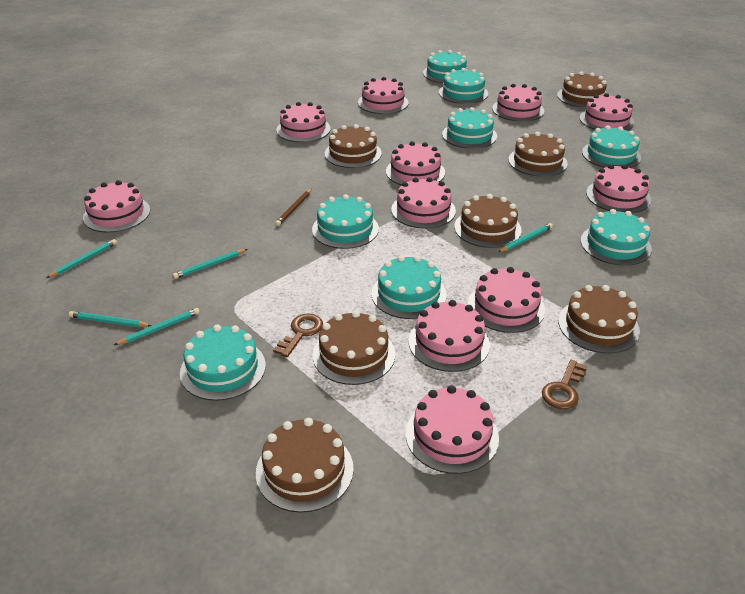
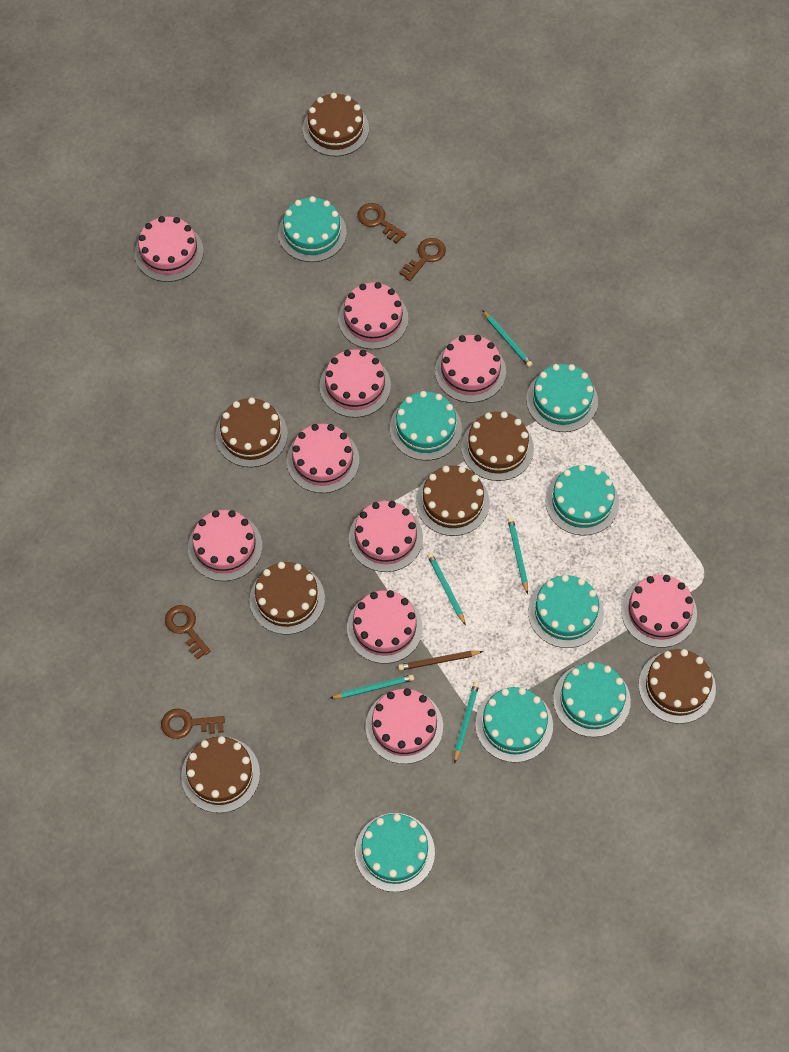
brown key: [273,313,323,357] [542,360,587,409] = 2 -> [161,709,225,739] [165,605,211,660] [357,203,406,244] [399,238,446,281] = 4
pink cake: [83,180,150,232] [276,102,331,142] [358,77,408,114] [386,141,445,185] [391,177,456,228] [406,385,499,474] [408,300,490,372] [468,267,545,333] [492,84,545,122] [580,93,634,130] [586,164,651,213] = 11 -> [134,216,204,282] [188,510,262,581] [287,424,359,493] [320,349,391,418] [338,282,408,349] [347,590,423,664] [349,501,423,572] [366,688,443,764] [435,335,506,403] [621,575,697,648] = 10

